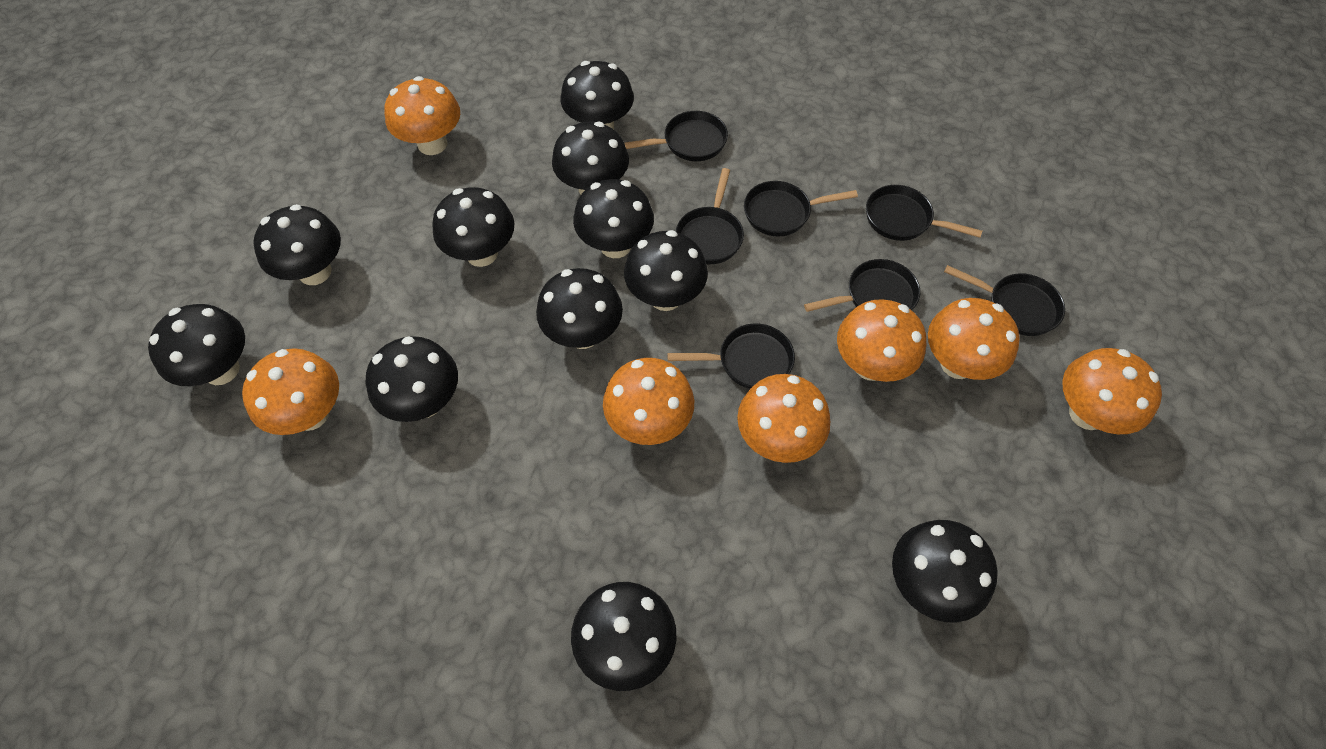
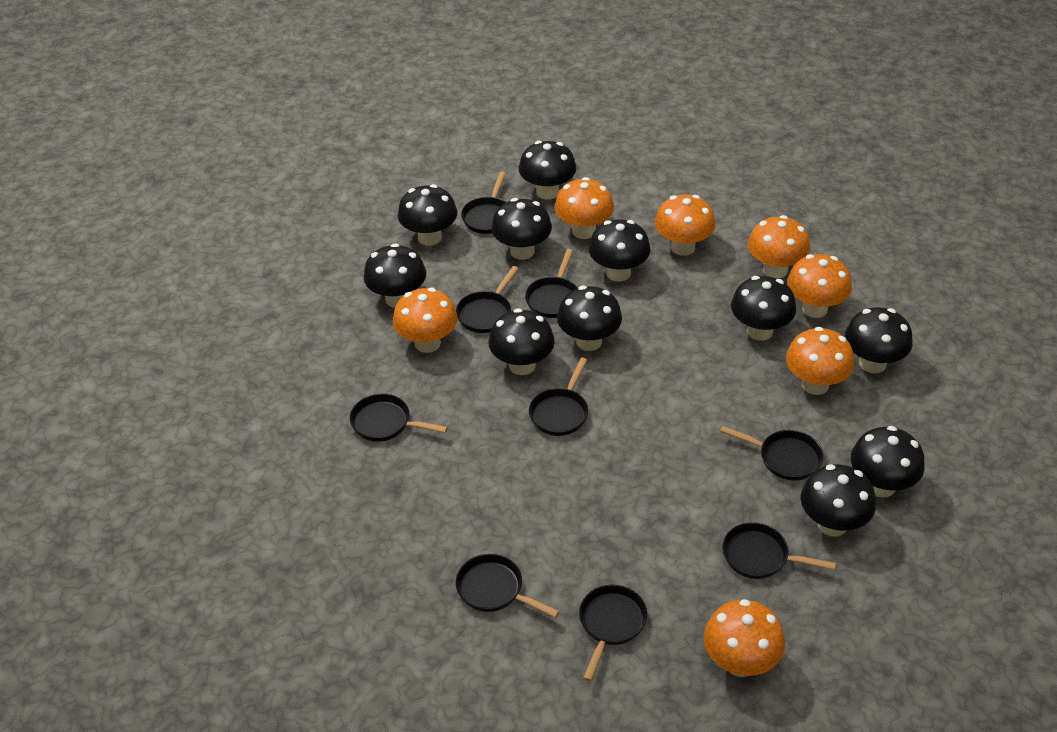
black pan: [624,111,728,161] [667,323,795,389] [676,168,744,264] [744,181,858,237] [804,259,920,312] [866,185,982,241] [944,265,1065,336] = 7 -> [350,394,448,442] [456,266,519,333] [456,554,560,618] [461,172,506,234] [525,249,577,318] [529,358,588,436] [579,585,647,682] [720,426,823,480] [722,522,836,579] = 9

